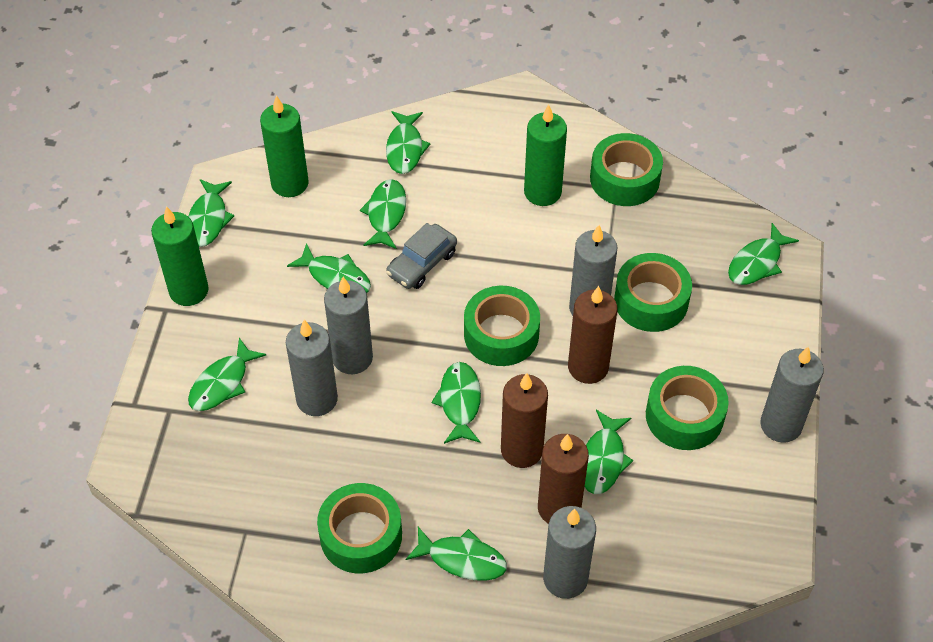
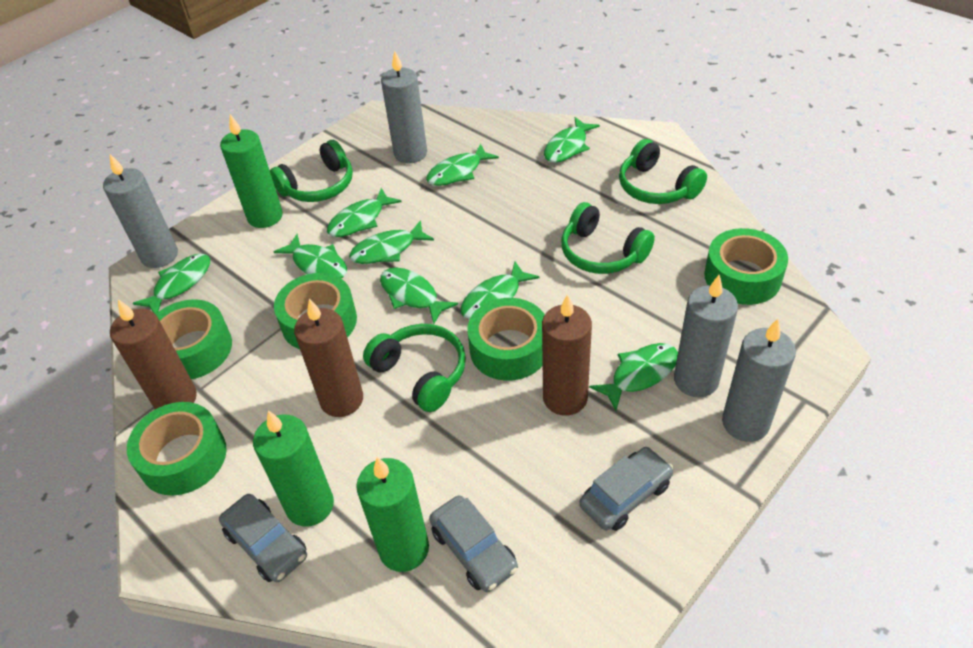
green headphones: none = 0 -> [270,140,353,202] [363,324,466,412] [561,202,655,274] [619,139,707,204] = 4
grey candle: [286,320,338,416] [324,277,373,374] [543,506,596,599] [569,225,618,316] [760,346,824,443] = 5 -> [103,154,178,268] [381,51,427,163] [674,275,738,397] [722,319,796,442] = 4
grey car: [386,223,457,289] = 1 -> [219,494,307,582] [429,495,518,592] [579,447,674,531] = 3

